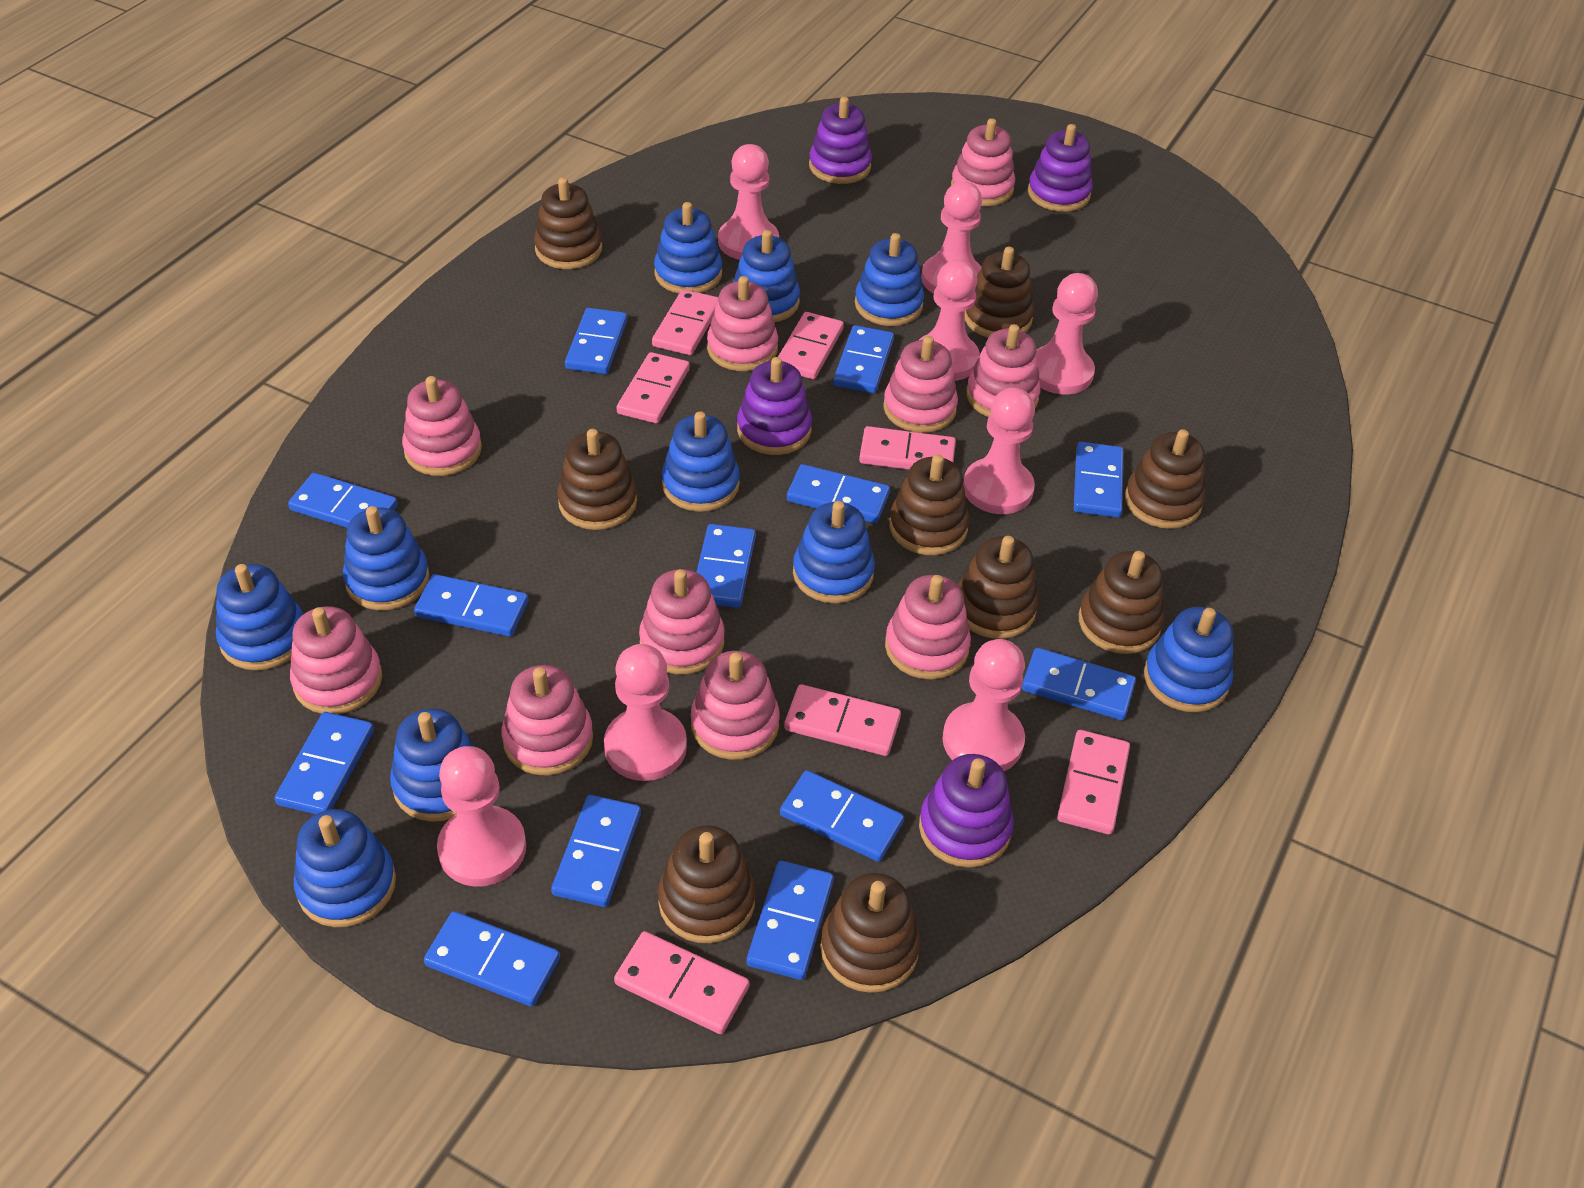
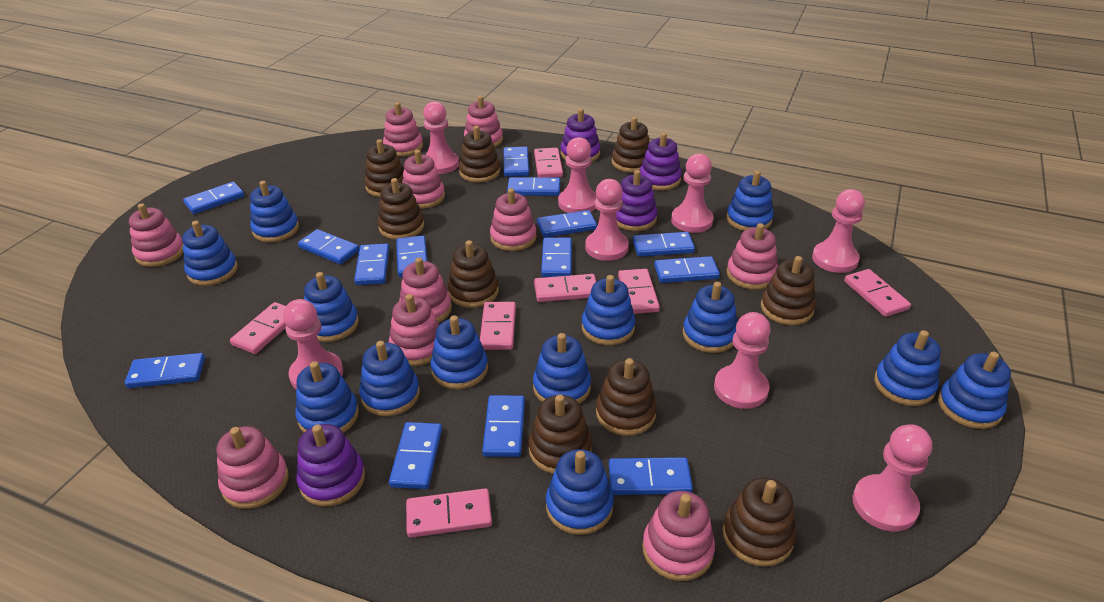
blue domino: [275,712,374,814] [288,473,398,528] [414,574,528,636] [424,911,560,1007] [551,795,641,907] [565,308,627,374] [696,524,756,608] [747,861,834,980] [780,770,904,862] [787,464,890,523] [833,325,894,393] [1022,648,1136,720] [1074,442,1123,518] = 13 -> [125,353,205,388] [183,182,244,214] [298,229,359,264] [354,244,389,285] [389,422,442,489] [396,236,427,277] [482,395,525,457] [504,147,529,177] [507,177,560,196] [537,210,597,237] [541,237,572,277] [609,457,693,495] [633,232,695,257] [654,256,720,283] = 14
blue stacking toy: [216,564,303,670] [294,809,396,927] [343,506,430,610] [390,709,474,822] [654,202,722,293] [662,411,740,512] [733,230,800,322] [793,501,875,604] [855,233,924,326] [1144,607,1234,712] = 10 -> [182,221,238,286] [250,181,299,242] [295,361,359,433] [304,272,359,342] [359,341,420,416] [431,316,488,389] [533,333,591,404] [546,449,614,535] [582,275,635,345] [683,282,737,353] [726,171,774,231] [874,330,941,406] [938,352,1011,429] = 13

